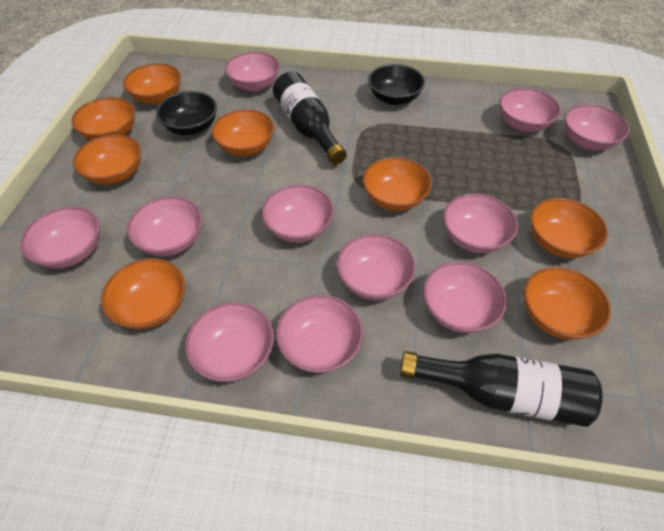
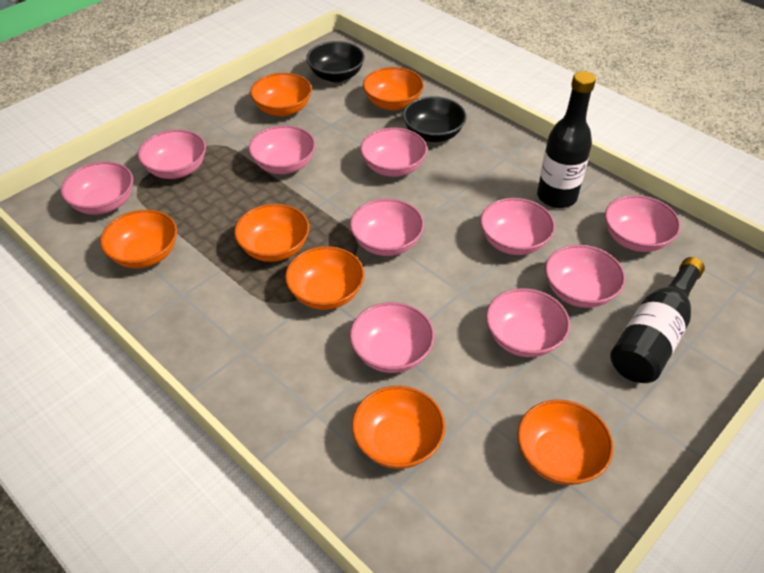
orange bowl: [71,97,135,140] [73,134,141,185] [101,258,185,329] [123,63,181,104] [212,109,275,156] [363,157,432,211] [524,267,611,340] [530,198,608,258] = 8 -> [100,209,177,268] [234,204,309,262] [250,73,312,117] [285,246,364,310] [352,386,445,469] [363,67,424,110] [518,400,614,485] = 7
pink bowl: [20,207,100,268] [127,196,202,256] [185,302,274,382] [225,52,280,91] [262,185,334,243] [276,295,363,373] [337,234,416,300] [423,261,507,333] [443,194,518,253] [499,88,561,132] [564,104,630,150] = 11 -> [61,162,133,215] [138,129,206,179] [249,125,316,174] [350,199,424,256] [350,302,434,373] [360,128,427,177] [480,198,555,255] [486,288,570,357] [545,245,625,308] [605,195,681,252] = 10

